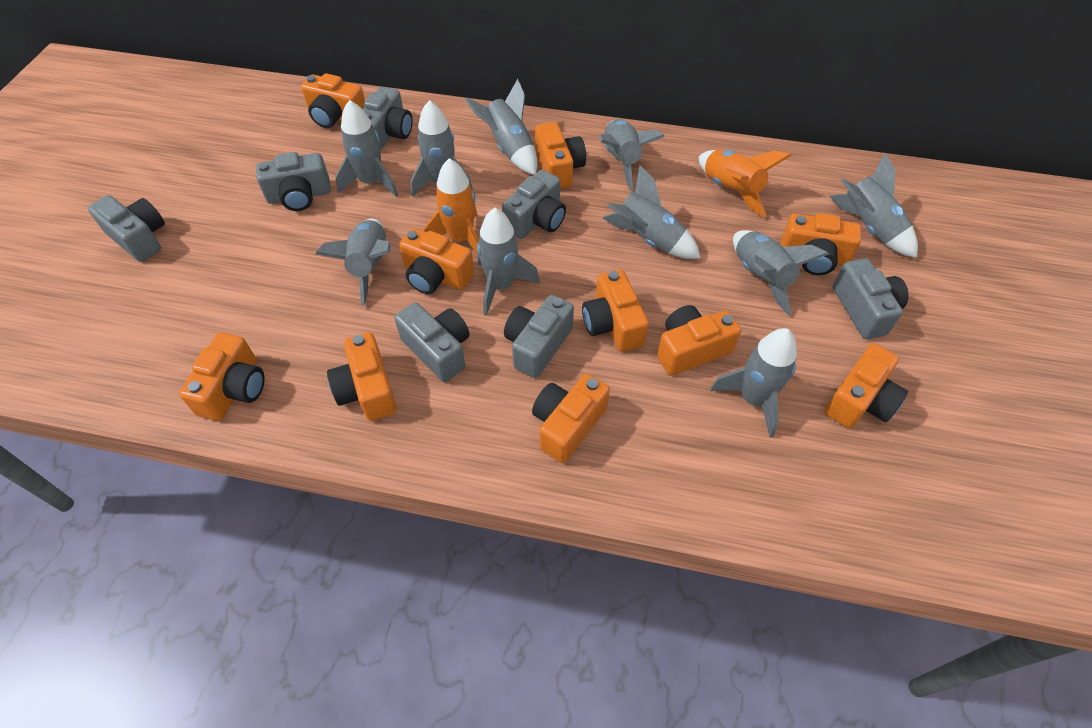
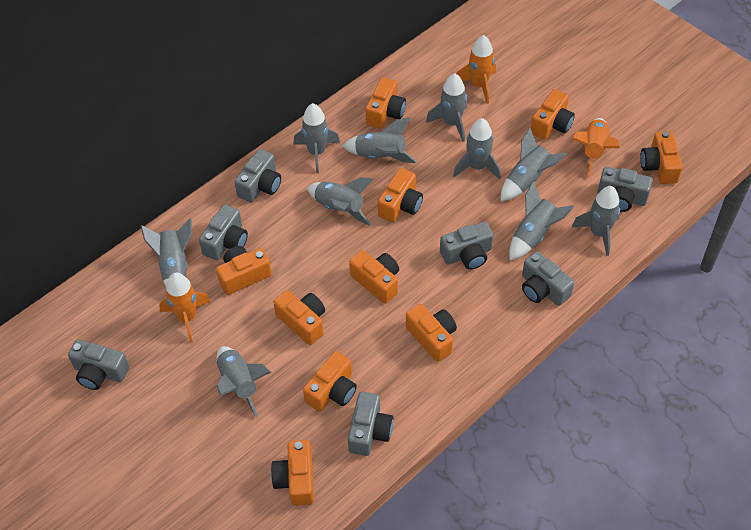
orange rocket: [424,158,479,256] [699,149,792,218] = 2 -> [159,273,211,343] [456,35,496,104] [571,118,620,178] = 3

